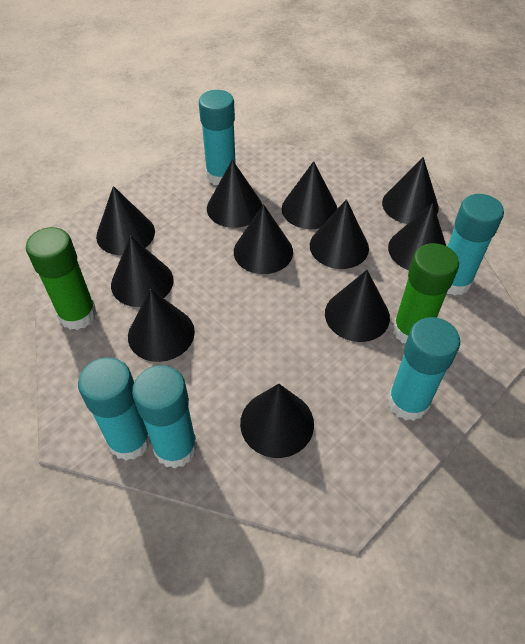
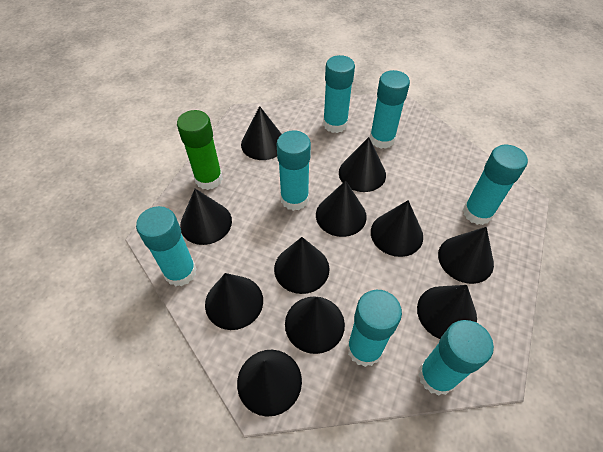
green glue stick: [26,227,97,330] [393,243,459,343] = 2 -> [177,110,223,190] = 1
turquoise glue stick: [78,357,151,461] [132,365,197,469] [199,90,236,185] [388,317,460,421] [447,194,504,296] = 5 -> [136,206,197,287] [276,130,311,211] [323,55,355,133] [347,290,402,367] [369,70,410,149] [418,320,494,396] [463,145,528,225] = 7

